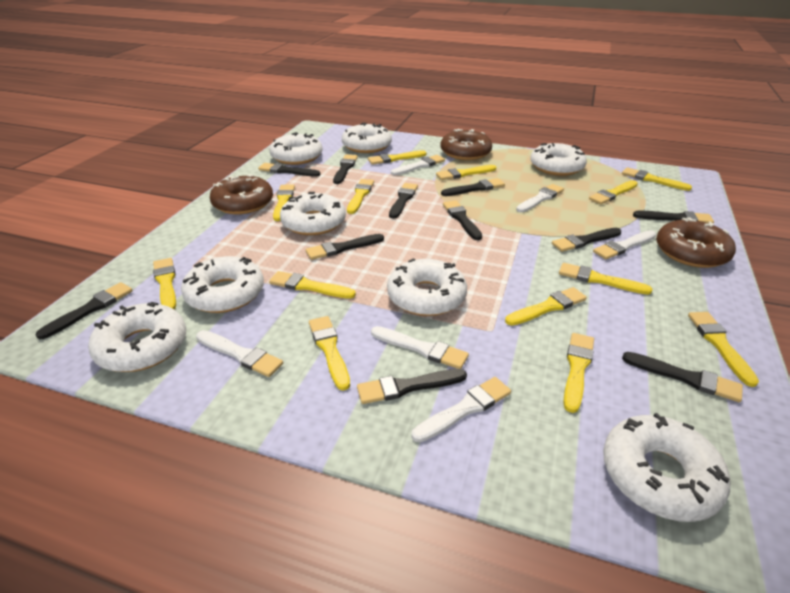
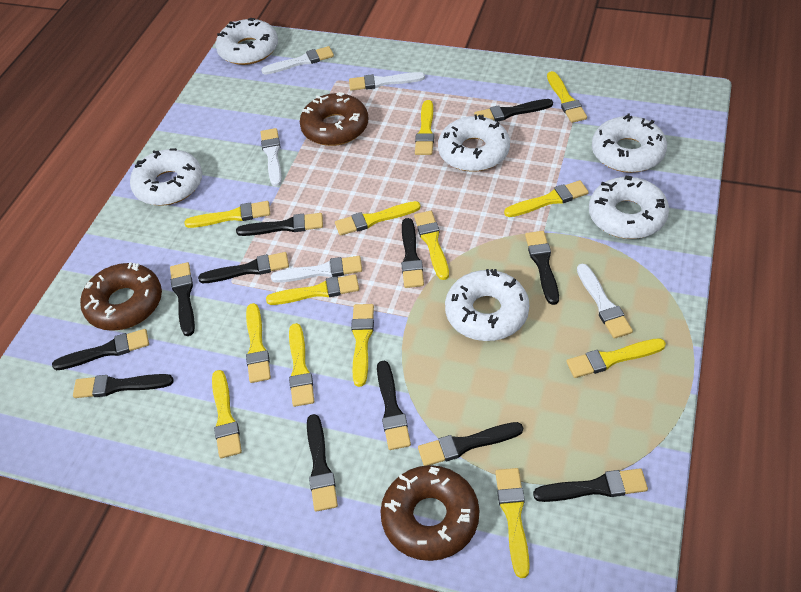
black brush: [35,282,133,339] [258,163,320,177] [306,234,384,260] [333,154,358,184] [357,369,467,404] [389,183,418,219] [441,178,505,196] [443,200,482,240] [552,228,621,252] [622,352,743,402] [633,210,714,223] = 11 -> [52,329,149,370] [73,374,174,398] [170,262,195,336] [198,252,289,283] [236,213,323,236] [307,414,338,512] [377,361,411,450] [401,218,424,288] [418,422,523,466] [474,99,553,122] [525,231,559,305] [533,468,648,502] = 12
white brush: [196,330,283,377] [371,326,469,369] [391,155,445,175] [412,377,511,443] [516,184,564,212] [593,230,656,259] = 6 -> [261,46,334,75] [261,128,282,186] [271,256,362,283] [349,72,425,91] [577,264,633,339] = 5
white donut: [88,302,186,372] [181,256,264,313] [269,132,323,165] [280,192,346,235] [342,123,392,153] [387,258,467,316] [530,143,587,176] [603,413,730,522] = 8 -> [130,148,202,206] [216,18,278,65] [438,114,510,172] [445,269,529,341] [589,176,669,239] [592,113,667,173] = 6

